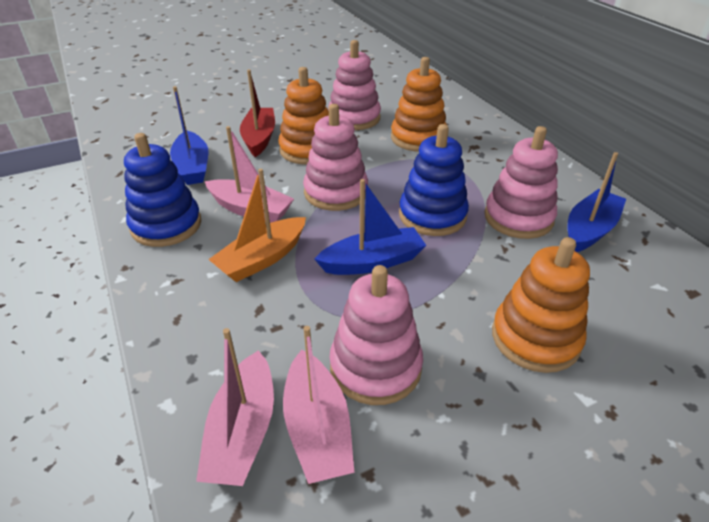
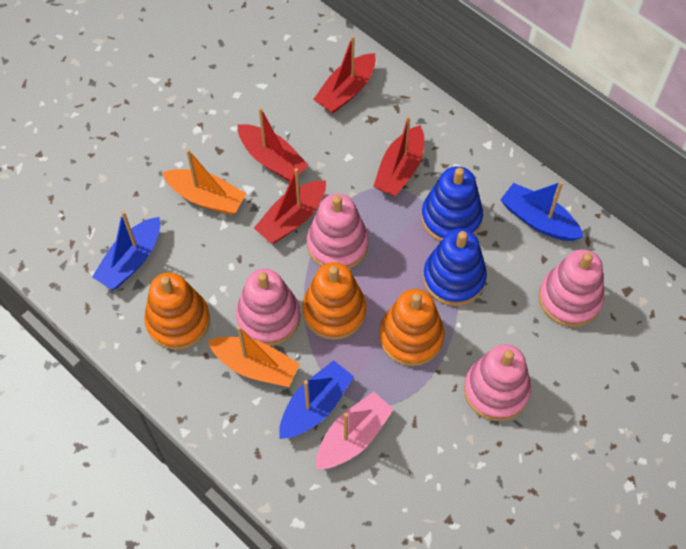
orange boat: [208,169,306,282] = 1 -> [162,149,246,215] [208,326,300,387] = 2
pink boat: [196,328,274,486] [205,126,294,223] [283,326,355,484] = 3 -> [316,392,394,470] = 1
red boat: [240,69,275,157] = 1 -> [238,107,309,182] [254,168,326,244] [313,36,376,113] [373,116,424,196] = 4

